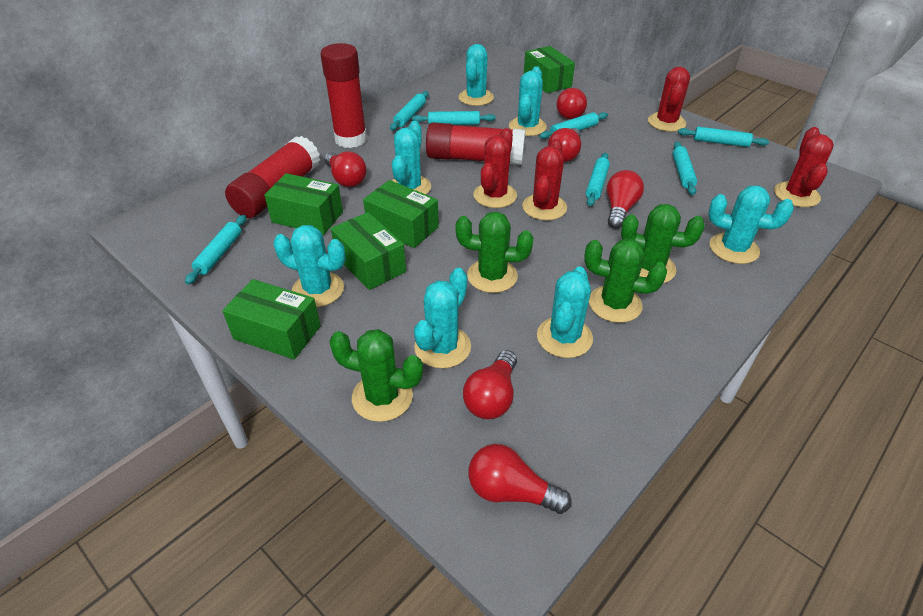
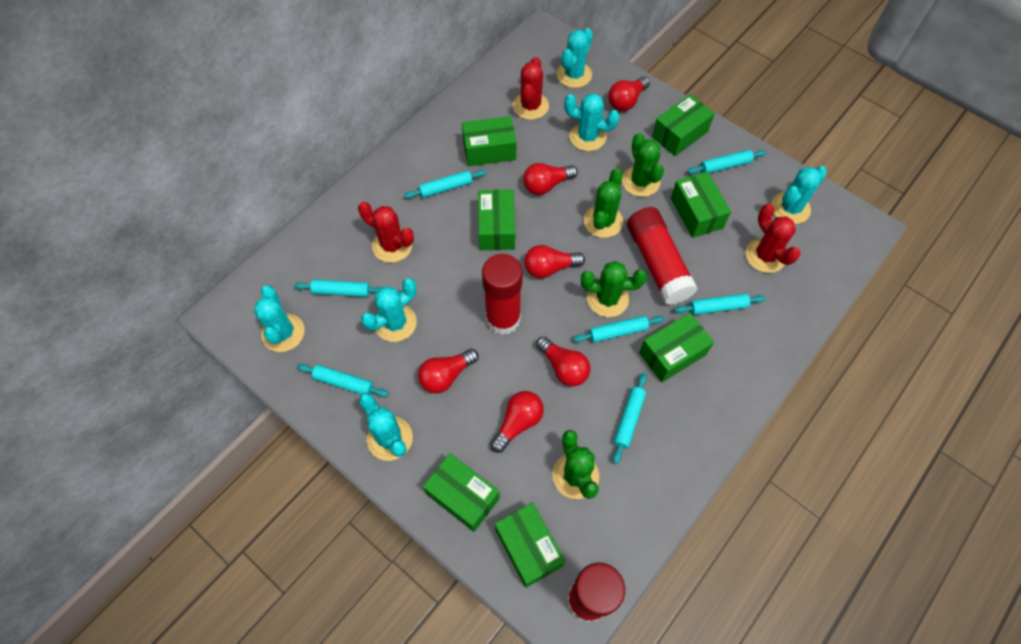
green box: [222,279,321,360] [264,173,343,235] [331,212,406,290] [363,180,439,248] [524,46,575,93] = 5 -> [423,453,500,532] [462,116,516,166] [478,189,515,250] [495,503,565,588] [639,313,714,382] [652,94,715,156] [671,171,731,238] = 7
red cactus: [473,128,517,208] [522,139,567,220] [648,67,690,132] [774,127,834,207] = 4 -> [358,202,414,263] [513,57,549,120] [746,204,801,273] = 3
turquoise cactus: [273,225,346,307] [392,121,431,194] [414,268,471,369] [458,44,494,106] [509,66,547,136] [537,267,593,358] [708,186,794,264] = 7 -> [254,285,305,352] [359,393,413,461] [361,278,417,342] [557,28,593,88] [564,93,620,151] [771,166,827,224] = 6

